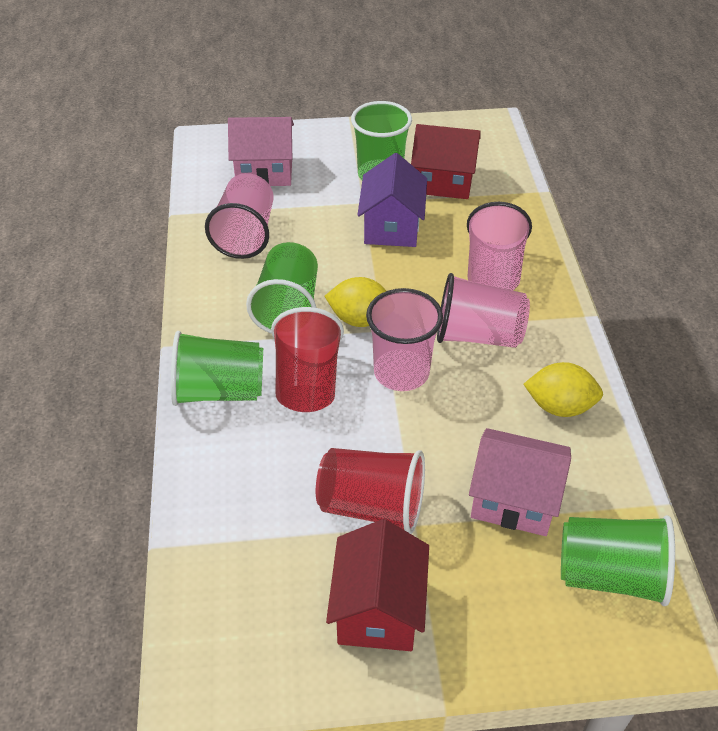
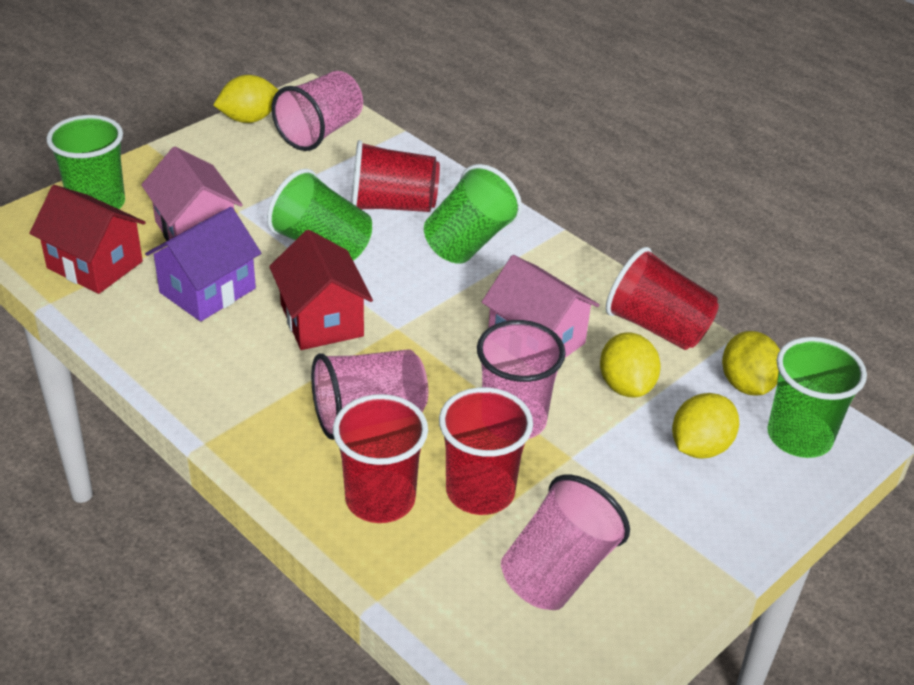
red cup: [271,307,344,412] [316,448,425,534] = 2 -> [333,394,428,523] [351,140,440,212] [439,387,533,515] [606,247,719,350] = 4
yellow lemon: [324,277,386,327] [524,362,603,417] = 2 -> [213,75,278,123] [600,332,661,398] [672,393,739,459] [722,331,780,396] = 4

